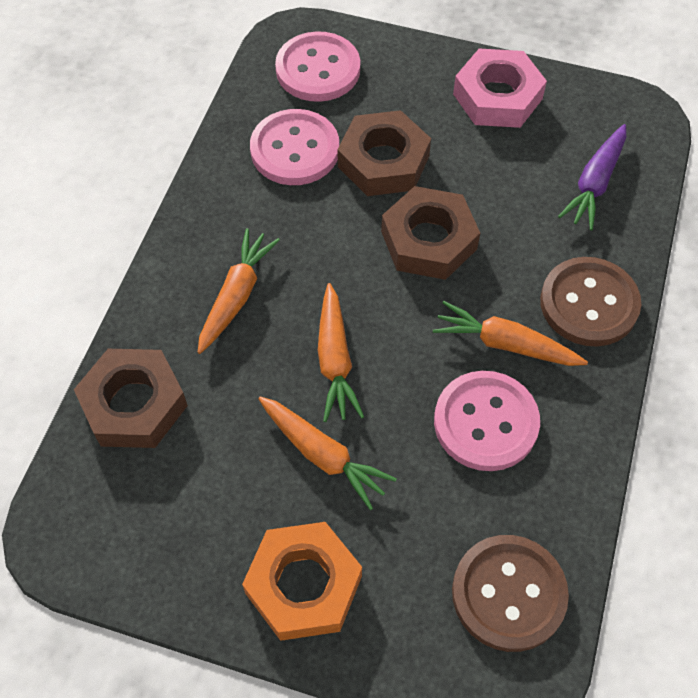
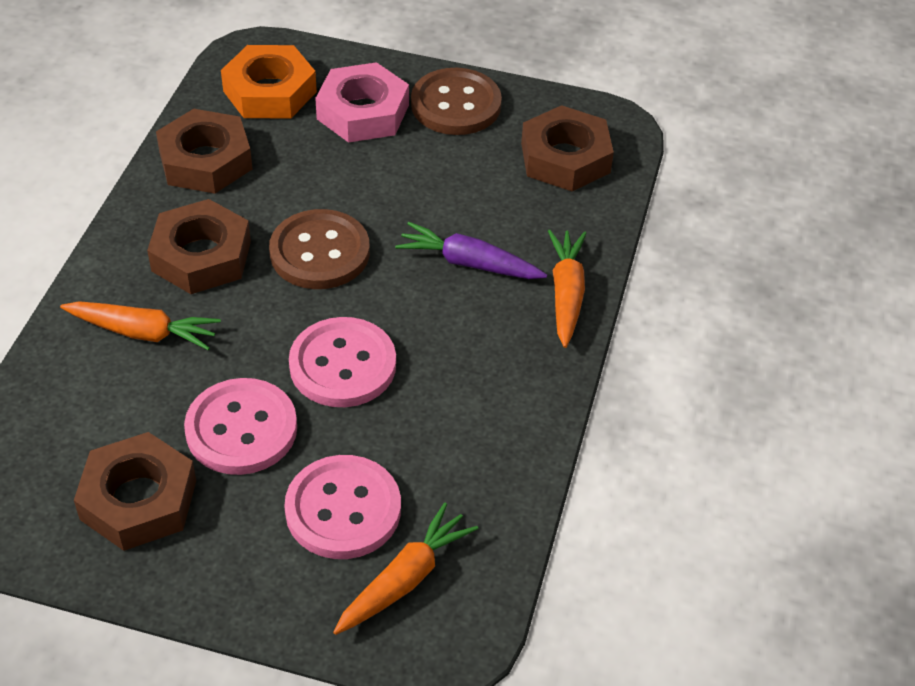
brown nut: [74,349,188,448] [338,110,431,196] [381,186,480,280] = 3 -> [74,432,196,551] [147,199,251,294] [156,109,252,194] [521,105,614,191] = 4
orange carrot: [198,228,280,354] [258,397,397,510] [318,283,364,422] [433,301,588,366] = 4 -> [60,301,221,350] [333,503,478,635] [548,230,586,348] = 3

